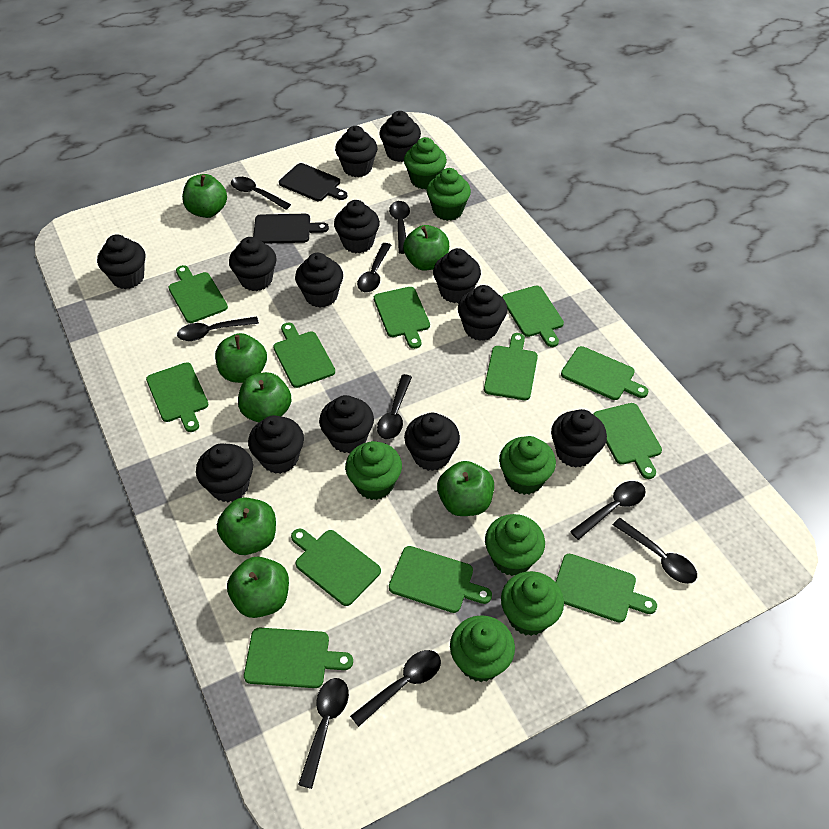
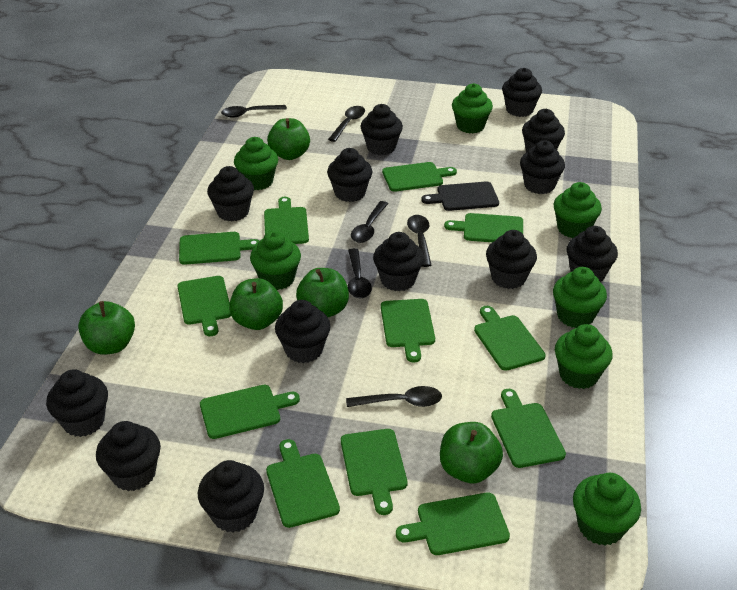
black cutting board: [253,214,329,244] [279,163,347,201] = 2 -> [421,182,499,211] = 1
black spoon: [177,316,259,341] [231,177,291,210] [298,678,349,789] [350,650,441,727] [357,243,391,293] [377,374,412,439] [389,201,410,254] [570,481,646,540] [613,518,697,584] = 9 -> [221,105,287,118] [328,106,365,142] [346,386,442,407] [348,248,372,298] [351,201,388,243] [407,215,432,267] = 6
green apple: [182,174,227,218] [215,333,267,383] [217,497,276,555] [227,557,289,618] [238,372,292,422] [403,225,449,270] [437,461,494,516] = 7 -> [78,301,135,354] [229,278,283,330] [267,118,310,160] [296,268,349,317] [440,422,503,484] = 5

